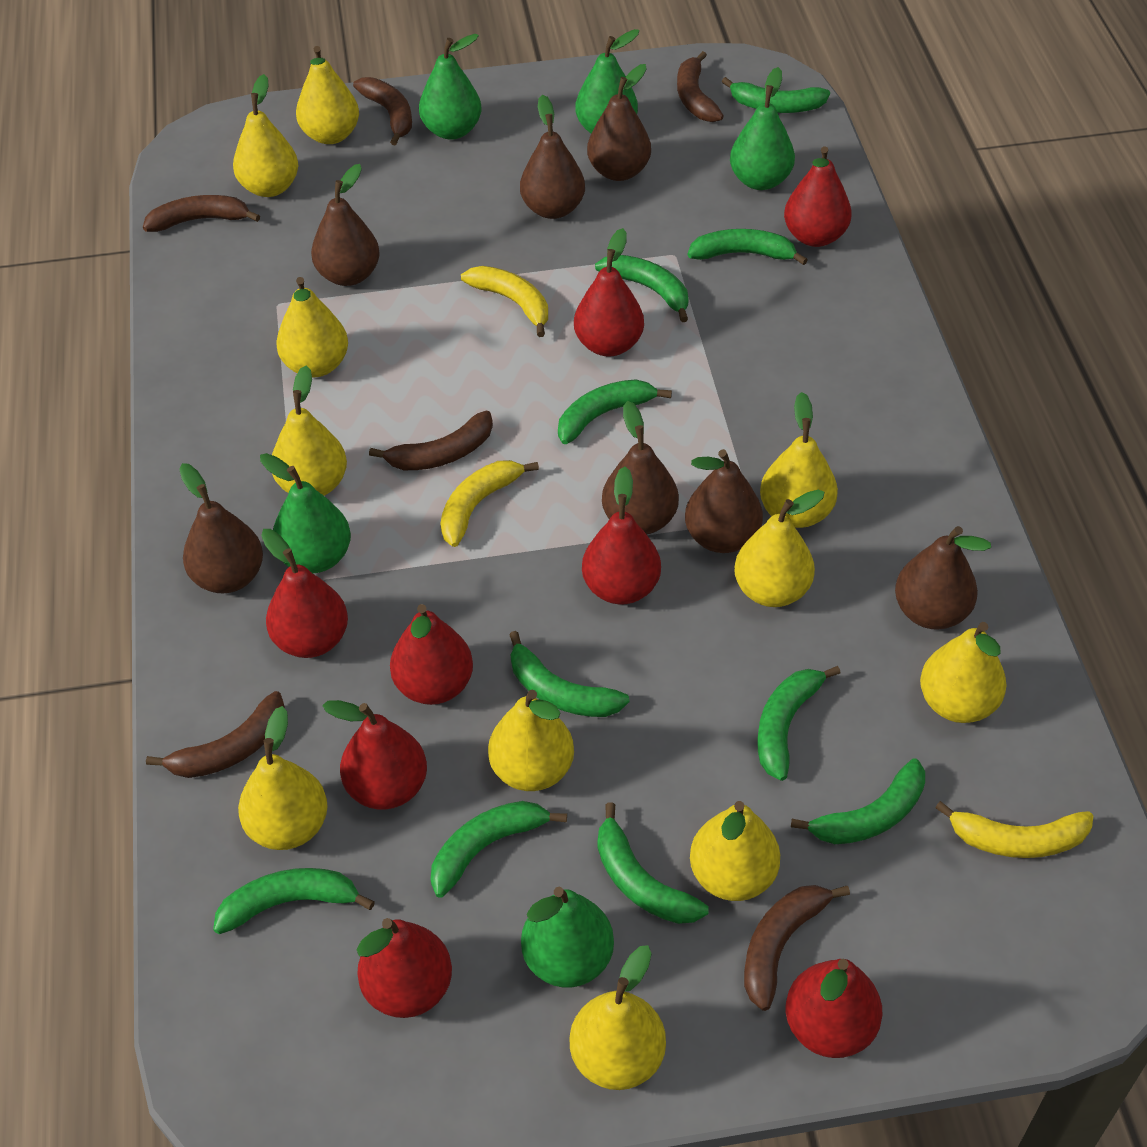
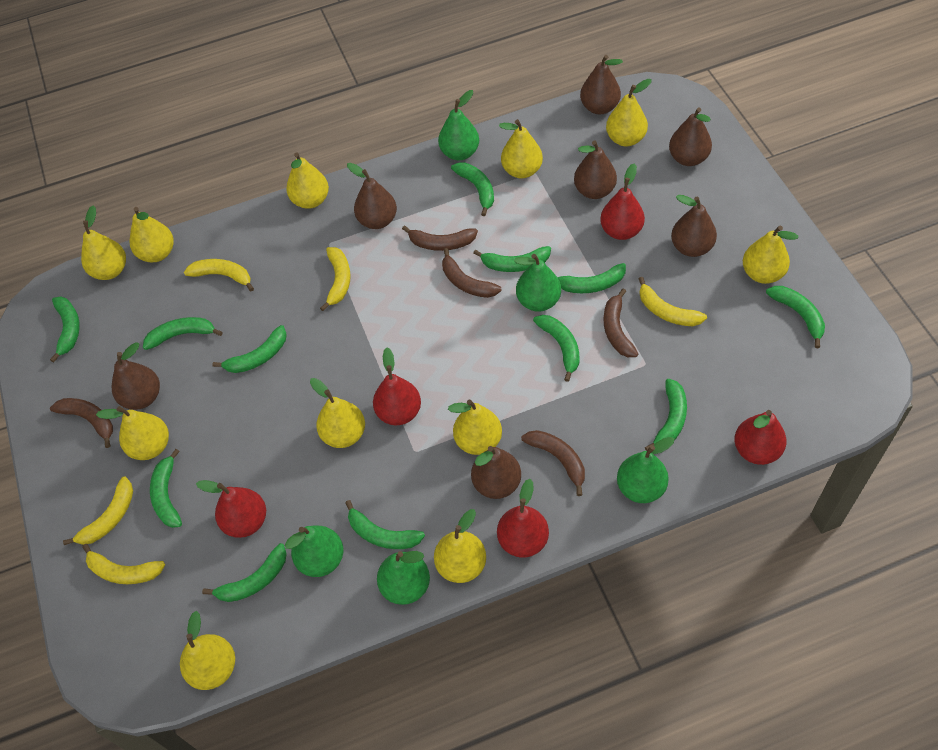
brown banana: [143,195,260,232] [146,691,285,778] [353,77,412,145] [369,411,493,470] [677,51,724,122] [744,885,850,1011] = 6 -> [50,398,113,448] [402,225,478,251] [442,248,502,298] [521,430,585,496] [604,289,638,357] = 5
green banana: [213,868,375,934] [431,801,567,898] [509,631,630,717] [558,379,672,444] [595,255,689,322] [598,802,709,924] [688,229,808,265] [722,77,830,113] [757,666,841,781] [791,758,925,844] = 10 -> [50,297,80,363] [143,317,223,350] [150,449,182,528] [202,543,287,602] [212,325,287,373] [345,500,425,549] [451,163,494,216] [474,246,551,272] [533,315,580,382] [557,263,626,293] [645,379,687,451] [766,286,825,348] = 12
red pear: [261,529,348,658] [322,700,427,809] [357,918,452,1018] [390,604,473,705] [574,228,644,357] [582,466,661,605] [784,146,852,247] [786,959,882,1058] = 8 -> [196,480,266,538] [373,348,421,425] [497,479,549,558] [600,163,645,240] [734,410,787,465] = 5
yellow banana: [440,460,539,547] [461,266,548,337] [935,801,1093,858] = 3 -> [63,476,133,545] [82,544,165,584] [184,259,254,292] [320,247,351,311] [639,277,707,326] = 5

